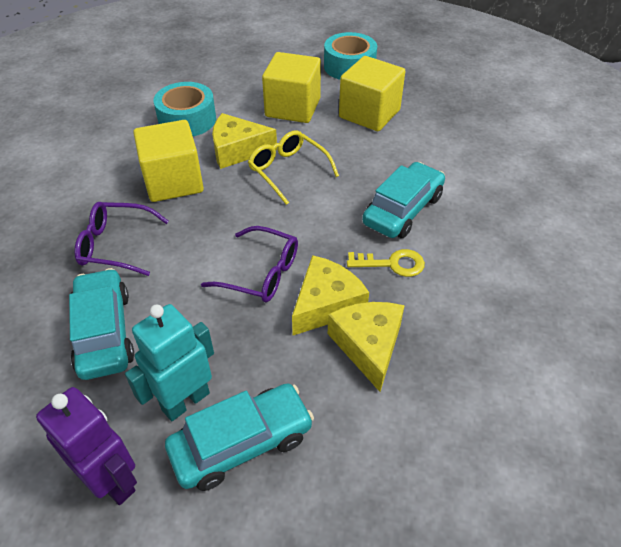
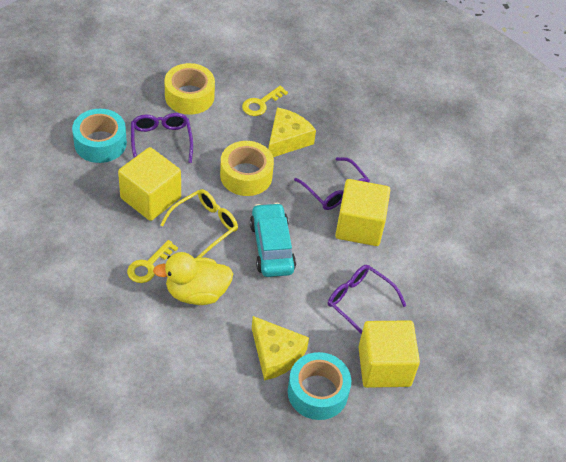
purple glasses: [74,202,169,276] [201,226,298,302] = 2 -> [131,113,193,163] [294,157,370,210] [328,265,407,335] = 3
purple robot: [36,387,137,505] = 1 -> none = 0
turquoise car: [69,268,134,380] [165,383,314,491] [362,162,445,238] = 3 -> [250,203,296,277] = 1
turquoise robot: [125,304,214,421] = 1 -> none = 0
yellow cheese: [212,113,277,169] [292,255,369,335] [328,302,405,392] = 3 -> [252,316,309,380] [269,107,316,157] = 2
yellow duck: none = 0 -> [153,252,233,305] = 1
yellow key: [347,249,425,277] = 1 -> [127,240,178,283] [242,86,288,116] = 2
yellow tape: none = 0 -> [164,63,215,115] [220,141,274,196] = 2

